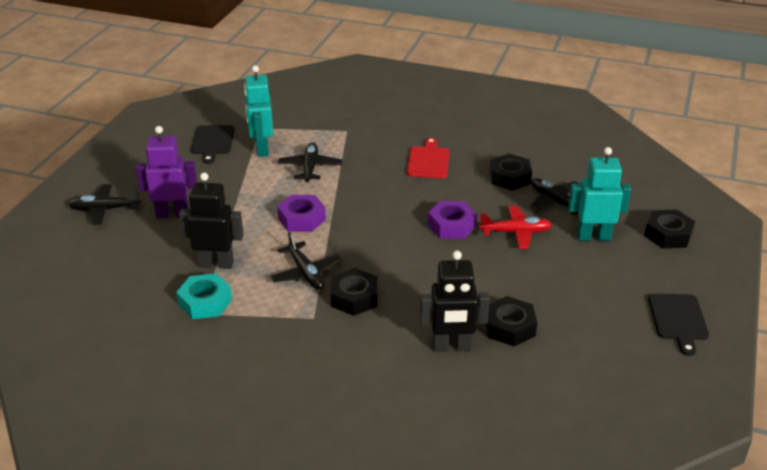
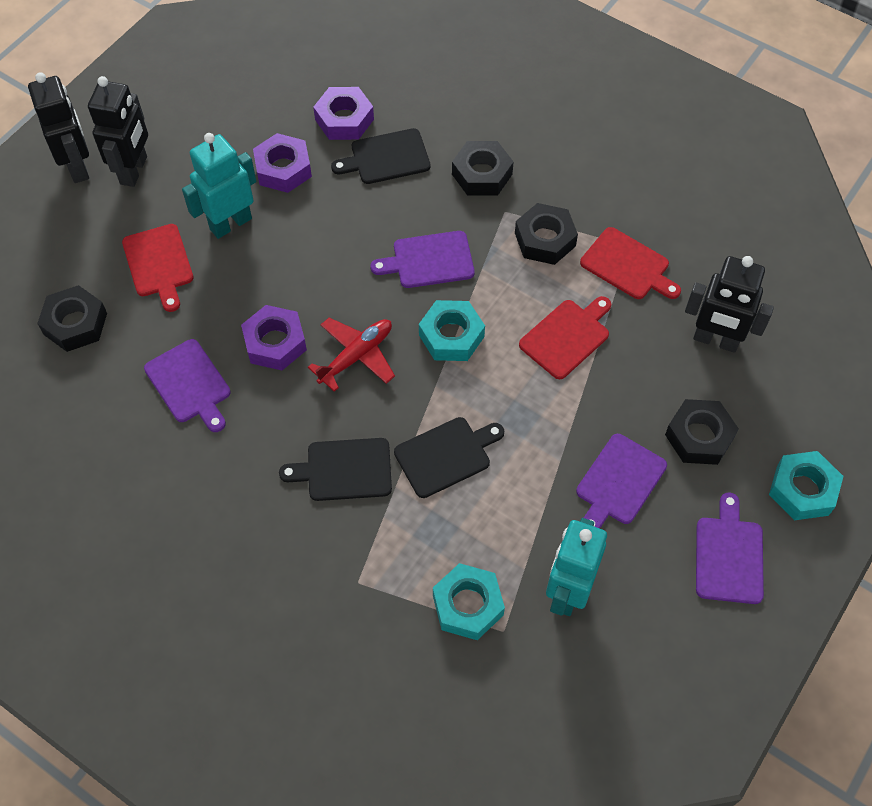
black cutting board: [191,125,235,164] [648,294,709,356] = 2 -> [279,438,392,501] [331,128,431,184] [394,417,505,498] = 3
black plane: [68,184,141,225] [270,232,342,289] [278,143,342,182] [530,178,581,215] = 4 -> none = 0
black robot: [179,173,243,269] [420,251,490,352] = 2 -> [28,72,89,183] [88,76,148,187] [685,256,774,353] = 3
purple cutting board: none = 0 -> [144,339,231,432] [370,231,475,288] [576,434,667,529] [696,492,764,604] = 4
purple nut: [277,195,326,232] [428,201,477,239] = 2 -> [241,305,307,370] [253,133,312,193] [313,87,374,140] = 3
purple robot: [136,126,197,219] = 1 -> none = 0
red cutting board: [407,138,450,178] = 1 -> [122,224,194,312] [519,296,611,379] [580,227,681,299] = 3
turquoise nut: [176,273,232,319] = 1 -> [419,300,485,361] [433,563,505,640] [769,451,844,520] = 3

